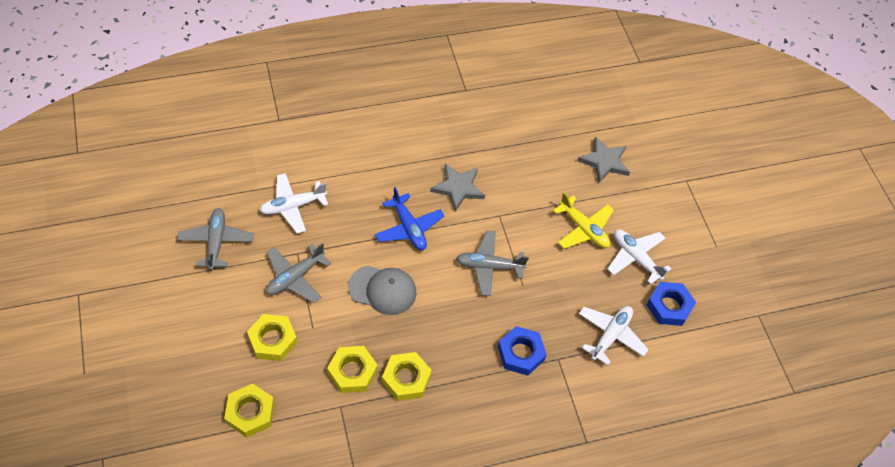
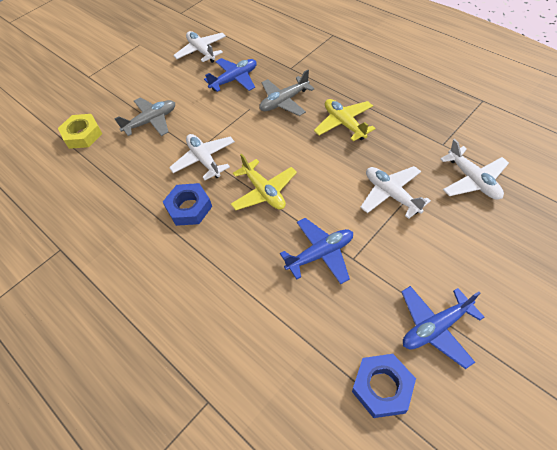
blue plane: [375,187,444,250] = 1 -> [204,58,257,92] [280,218,353,284] [401,286,484,369] = 3
grey cap: [348,266,417,315] = 1 -> none = 0
grey plane: [177,208,254,270] [266,243,331,303] [456,231,529,296] = 3 -> [114,97,175,136] [259,70,315,116] = 2
grey star: [430,164,485,212] [577,137,630,183] = 2 -> none = 0
white plane: [260,173,328,234] [579,306,649,365] [608,229,671,285] = 3 -> [169,134,235,180] [173,31,226,63] [360,166,431,219] [440,139,509,200] = 4
yellow nut: [224,384,274,438] [247,314,297,361] [327,346,378,393] [382,352,432,401] = 4 -> [58,114,102,149] = 1
yellow plane: [553,193,614,249] = 1 -> [231,153,297,210] [314,99,376,141] = 2

